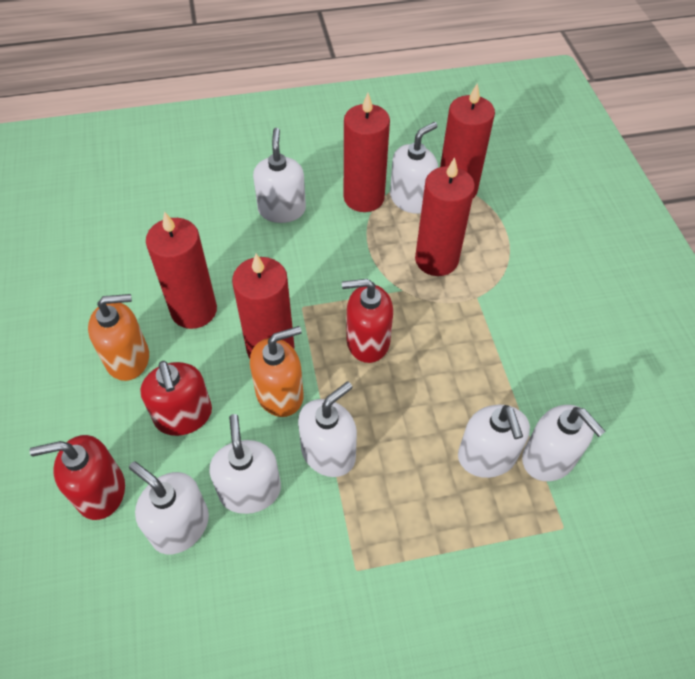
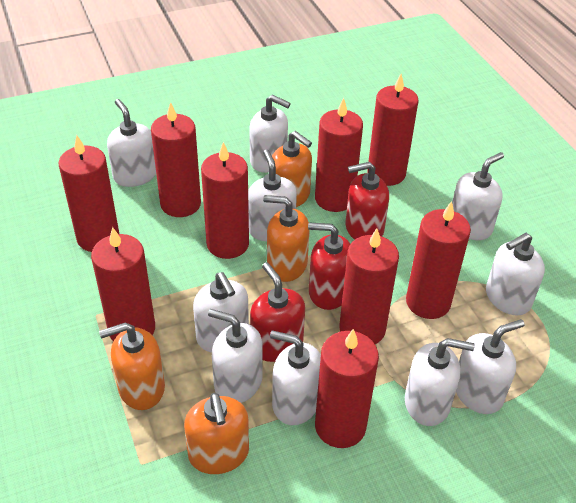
orange soap dispenser: [88,294,149,381] [250,326,304,417] = 2 -> [99,323,165,410] [184,393,249,474] [263,195,310,282] [272,131,312,207] = 4
red candle: [146,211,217,329] [232,254,294,358] [344,93,390,212] [415,157,475,276] [440,83,495,198] = 5 -> [58,135,119,252] [91,227,155,341] [151,102,201,217] [201,142,249,259] [315,98,363,212] [315,329,379,448] [339,228,399,344] [367,74,418,186] [406,201,471,319] = 9
white soap dispenser: [129,461,209,554] [209,414,281,514] [253,128,306,223] [298,382,357,477] [390,122,438,214] [458,405,530,478] [522,405,606,481] = 7 -> [107,99,156,187] [193,272,249,352] [208,309,262,403] [248,150,297,242] [249,95,291,173] [270,330,321,425] [405,338,475,426] [452,152,504,240] [456,319,524,414] [486,233,545,315] = 10

